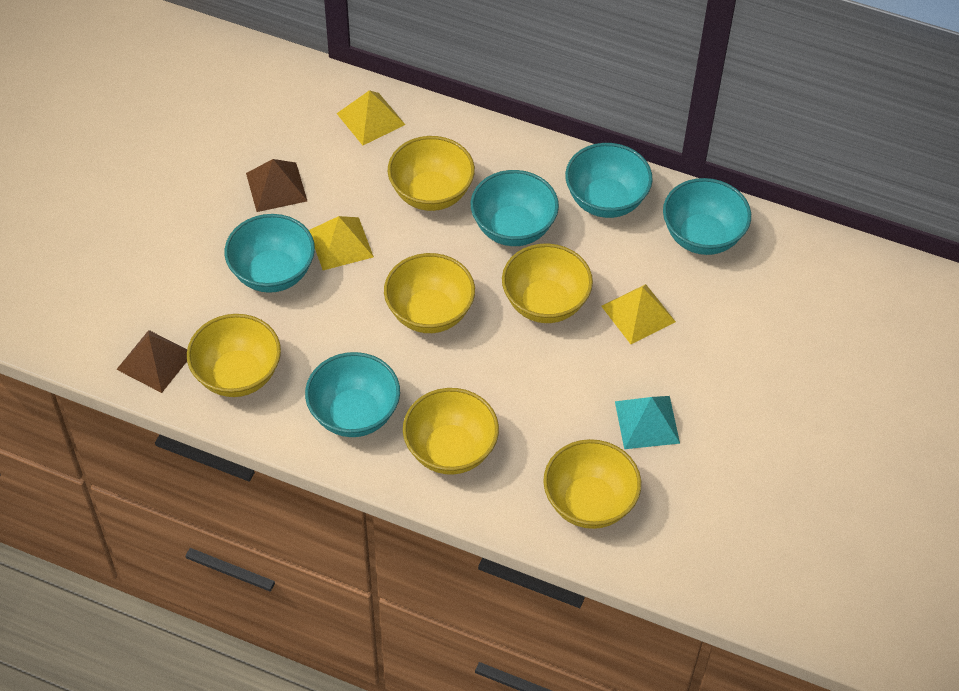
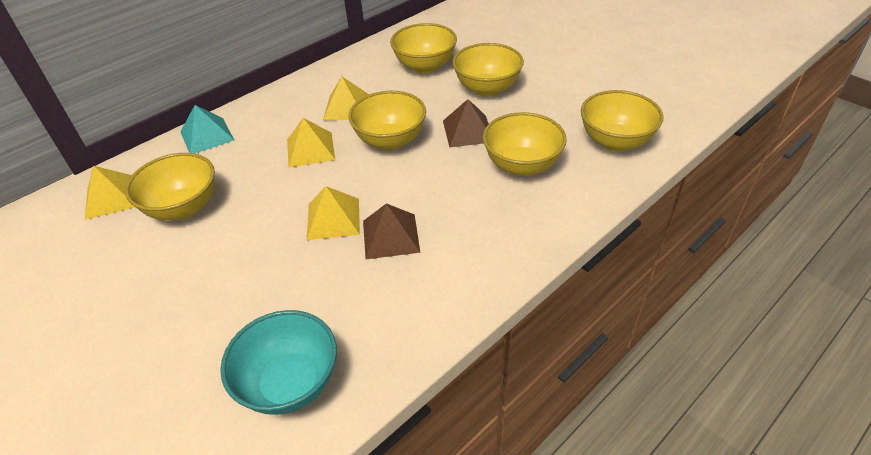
turquoise bowl: [224,214,315,293] [305,352,400,437] [471,170,559,246] [565,143,653,218] [663,178,751,255] = 5 -> [220,310,337,415] = 1
yellow pyramid: [309,216,374,270] [336,90,405,145] [601,284,676,344] = 3 -> [85,166,135,220] [287,118,335,167] [307,186,360,240] [323,77,369,120] = 4

